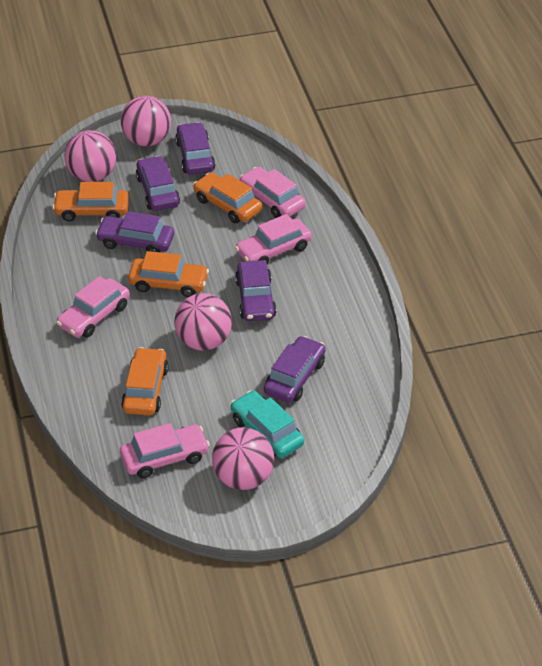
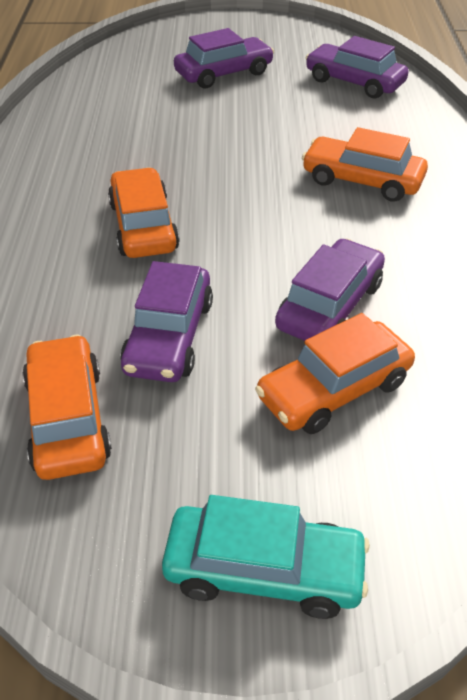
pink ball: [64,130,116,182] [121,96,171,146] [174,293,232,351] [212,427,274,490] = 4 -> none = 0
pink car: [56,276,130,338] [120,423,210,478] [235,214,312,265] [239,167,306,218] = 4 -> none = 0
purple car: [95,211,174,252] [136,156,180,211] [175,122,215,175] [235,260,276,321] [264,336,326,403] = 5 -> [120,261,213,382] [174,28,274,88] [275,238,385,341] [305,36,409,98] = 4

